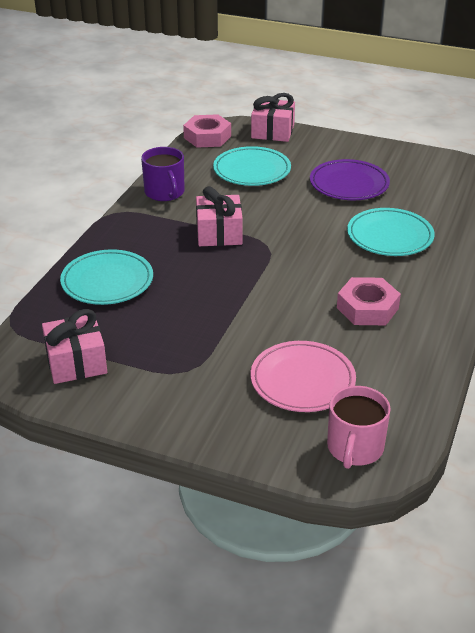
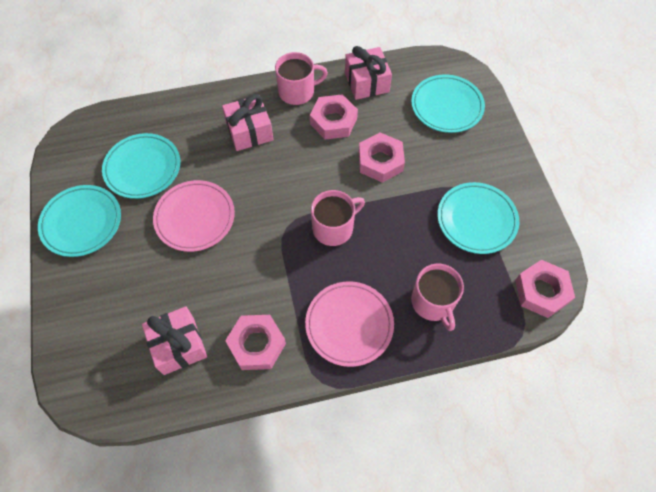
pink mug: [327,386,391,469] = 1 -> [275,52,328,105] [311,190,365,246] [411,264,464,331] = 3
pink nut: [183,114,231,148] [337,277,401,325] = 2 -> [225,315,286,370] [310,94,358,140] [358,133,405,183] [515,260,575,318] = 4
pink plate: [250,341,356,412] = 1 -> [153,180,235,252] [305,281,394,367] = 2
purple mug: [141,147,185,201] = 1 -> none = 0
purple plate: [310,159,390,200] = 1 -> none = 0
turquoise plate: [60,249,153,305] [213,146,291,186] [347,208,435,256] = 3 -> [38,185,121,257] [102,133,180,199] [411,75,485,133] [437,182,519,254] = 4

